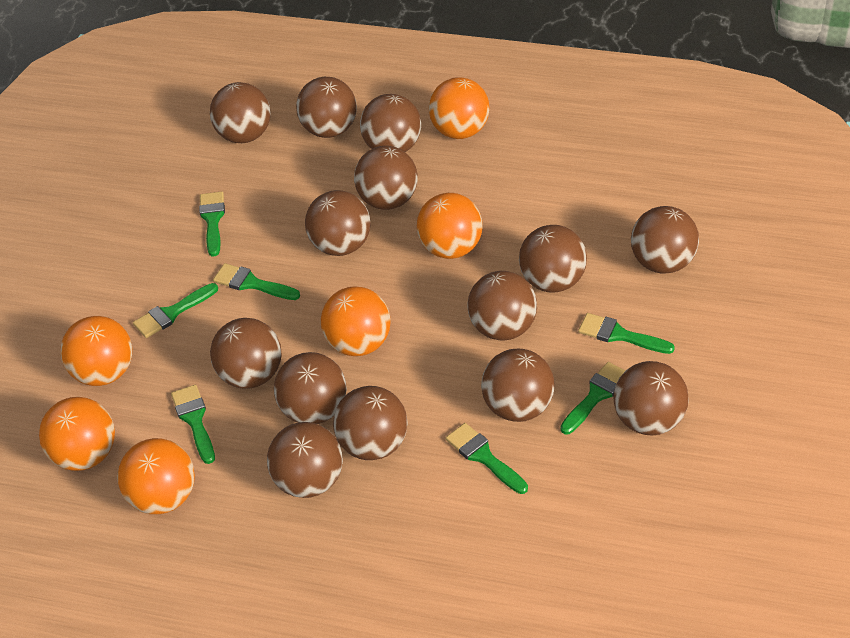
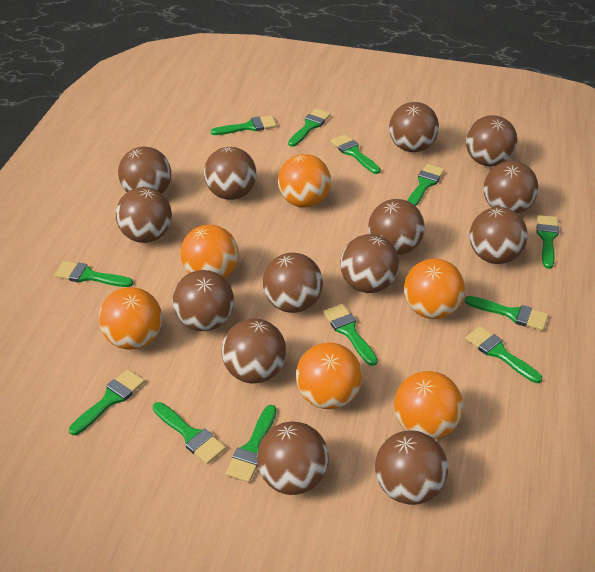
green brush: [133,283,218,338] [171,385,215,464] [199,192,225,257] [213,263,300,300] [446,423,528,494] [560,362,625,434] [578,313,675,354] = 7 -> [55,261,133,287] [69,369,145,435] [153,402,226,464] [211,115,277,135] [225,405,276,483] [288,109,331,147] [323,304,378,366] [331,134,380,174] [407,164,445,206] [465,296,548,331] [465,326,542,383] [536,215,559,269] = 12

